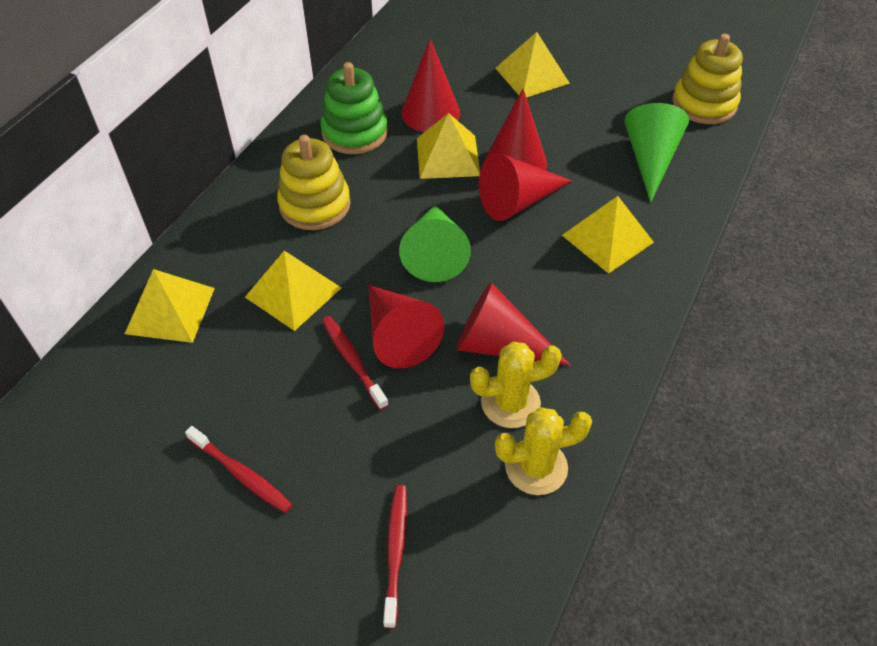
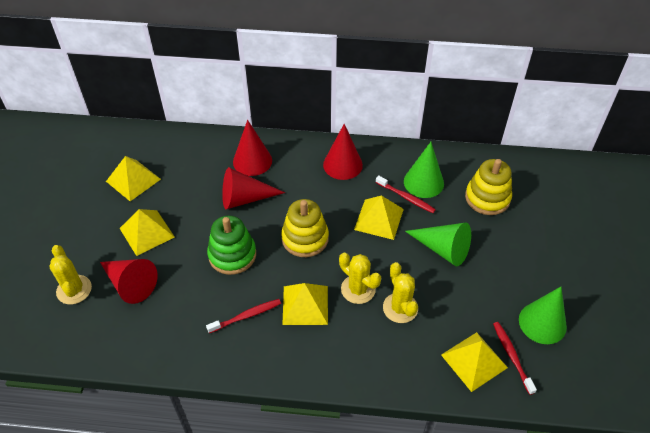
green cone: [399,205,471,282] [624,103,689,202] = 2 -> [404,142,444,198] [405,223,471,266] [519,287,567,344] = 3
red cone: [368,285,444,368] [401,39,460,132] [456,282,571,366] [479,153,572,221] [485,89,547,170] = 5 -> [100,259,158,304] [222,167,285,209] [233,120,272,176] [323,124,363,180] = 4
yellow cactus: [470,342,562,428] [495,407,592,495] = 2 -> [49,245,92,305] [339,253,381,304] [383,262,418,323] = 3

